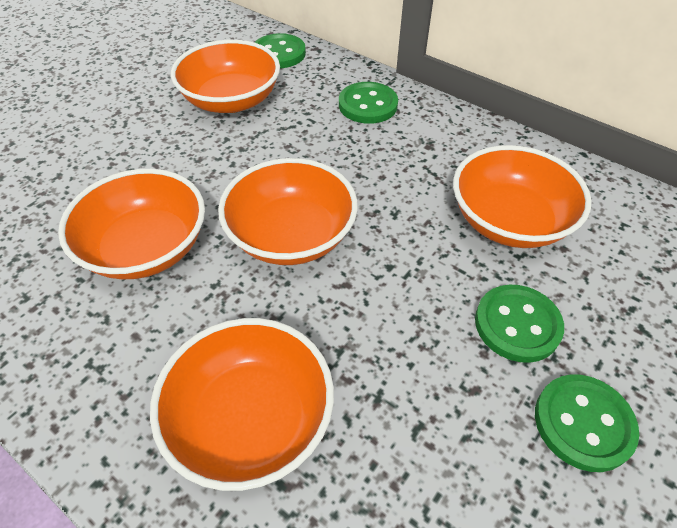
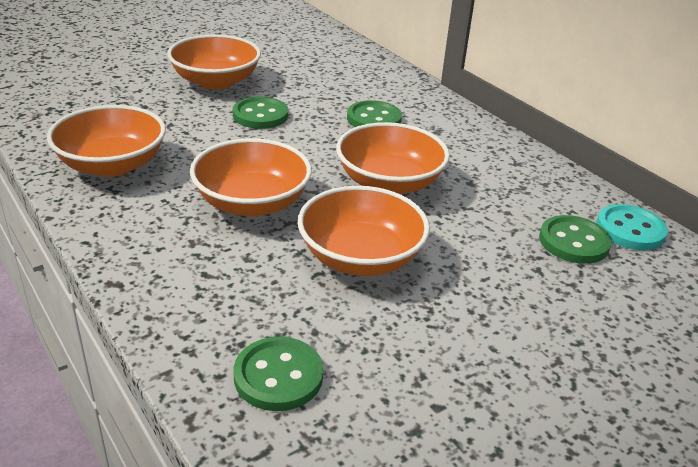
turquoise button: none = 0 -> [597,204,668,250] = 1

